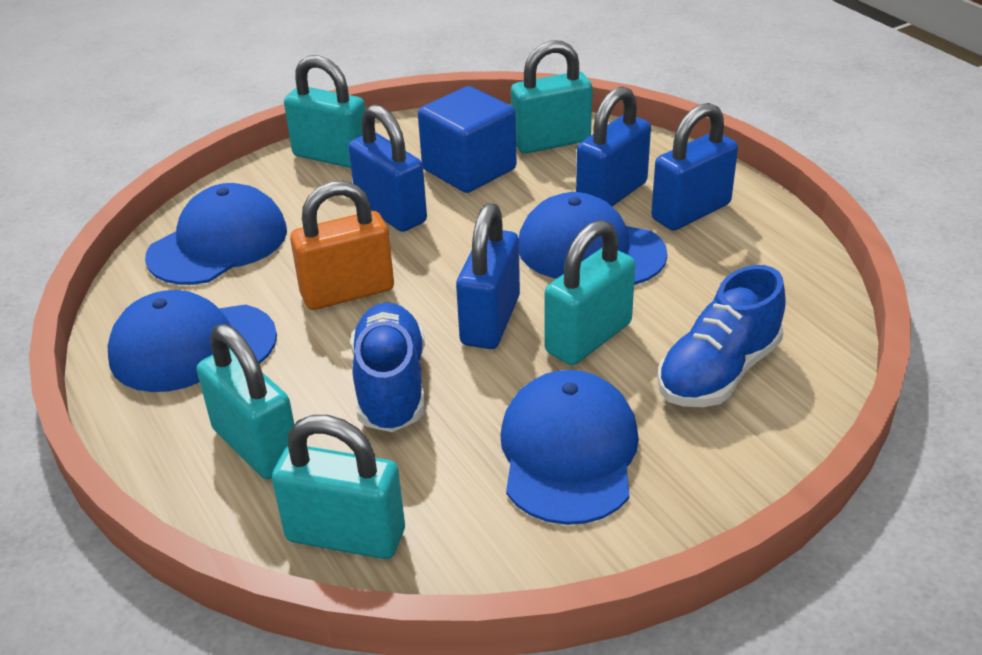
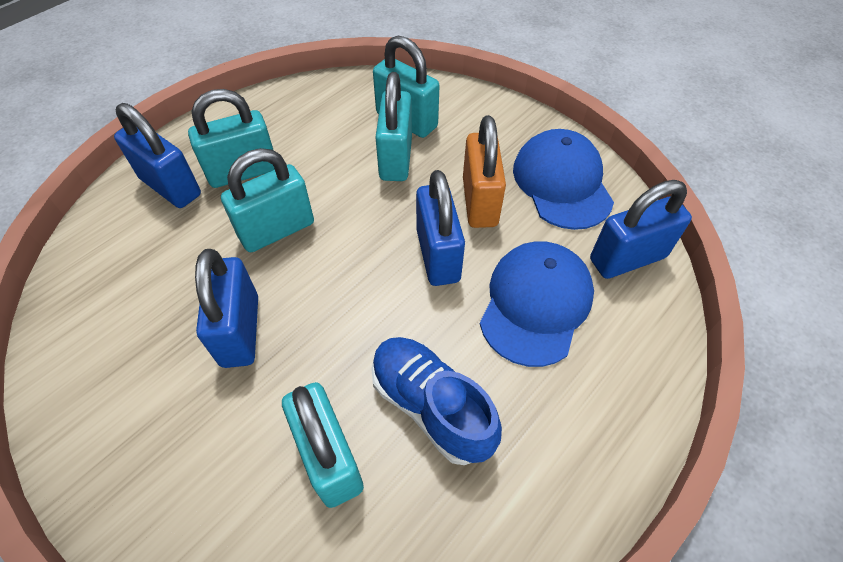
blue cap: [108,290,277,392] [145,183,287,285] [500,370,639,525] [519,192,667,285] = 4 -> [480,241,594,367] [513,129,614,230] = 2
blue cube: [418,86,516,193] = 1 -> none = 0
blue shoe: [351,303,425,432] [657,265,786,407] = 2 -> [371,337,502,465] = 1

